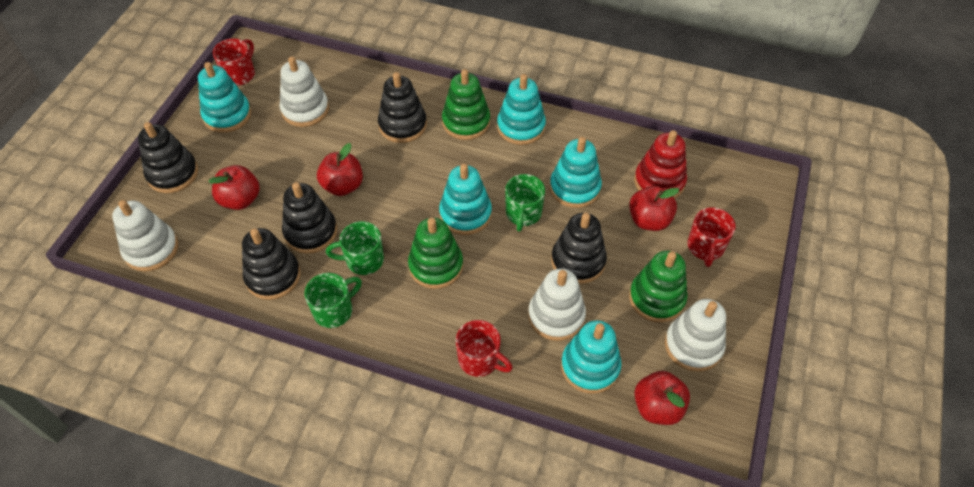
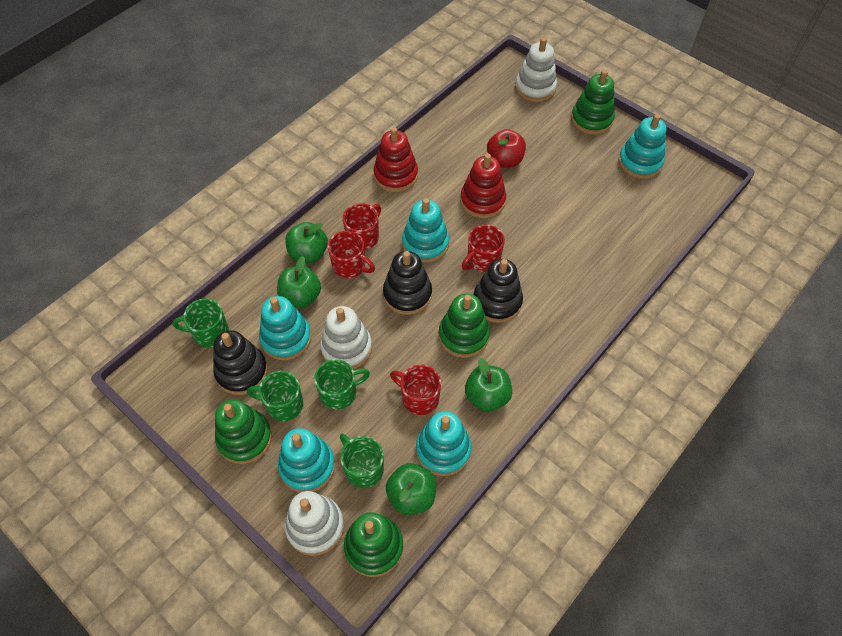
black stacking toy: [138,122,198,193] [242,228,300,300] [282,182,337,254] [378,72,427,143] [551,213,607,284] = 5 -> [213,330,268,395] [383,251,432,315] [473,259,523,323] = 3
green apple: none = 0 -> [277,256,321,308] [285,222,328,263] [386,463,436,515] [465,358,512,412] = 4
green mug: [305,273,362,328] [326,221,384,275] [505,174,545,232] = 3 -> [173,298,229,348] [247,371,303,421] [314,359,370,410] [340,434,384,488] = 4
green stacking toy: [408,218,463,289] [442,69,490,140] [629,251,688,323] = 3 -> [215,399,272,464] [344,512,403,577] [439,293,490,358] [571,70,615,135] = 4
red apple: [209,165,260,210] [317,143,363,196] [629,186,680,231] [634,371,690,425] = 4 -> [487,129,526,168] = 1
red mug: [213,38,255,86] [456,320,513,377] [688,207,736,267] = 3 -> [328,231,375,278] [343,203,381,250] [390,364,441,415] [462,225,505,272] = 4
red stacking toy: [634,130,687,199] = 1 -> [373,127,418,192] [460,154,506,218] = 2
white stacking toy: [112,200,178,271] [280,56,329,127] [528,268,586,341] [665,299,726,372] = 4 -> [284,491,344,556] [320,306,372,369] [515,38,557,102] = 3

